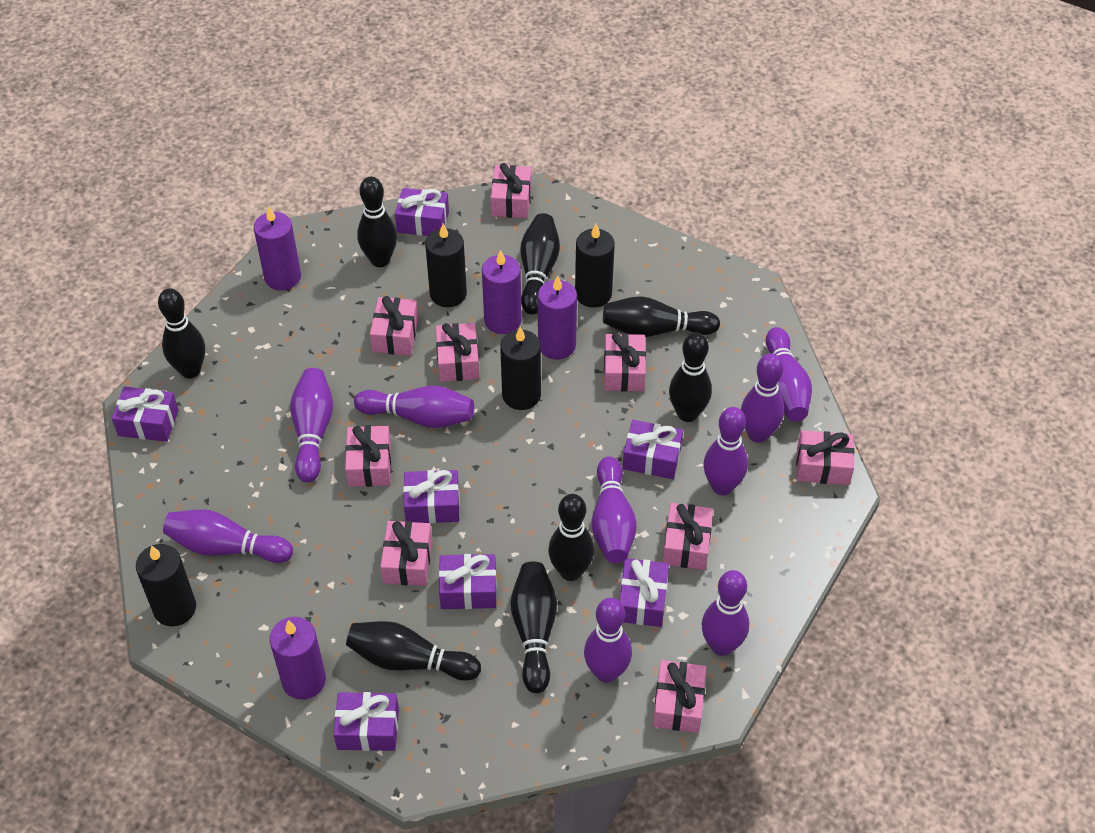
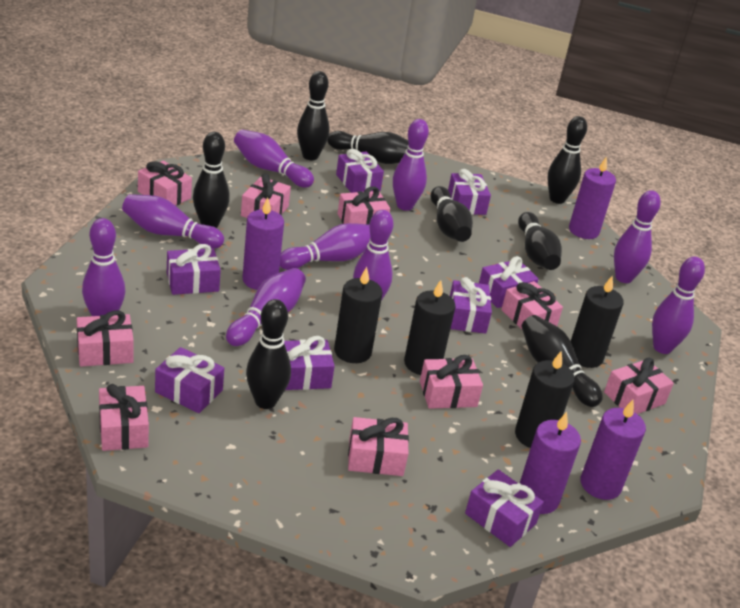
purple gift: [112,387,178,442] [333,692,399,751] [395,188,449,236] [403,470,460,523] [439,554,497,609] [619,558,669,627] [623,420,683,479] = 7 -> [155,347,224,413] [167,244,221,295] [284,336,335,390] [336,149,384,193] [448,169,491,215] [450,277,492,334] [465,469,544,547] [479,256,539,308] = 8

